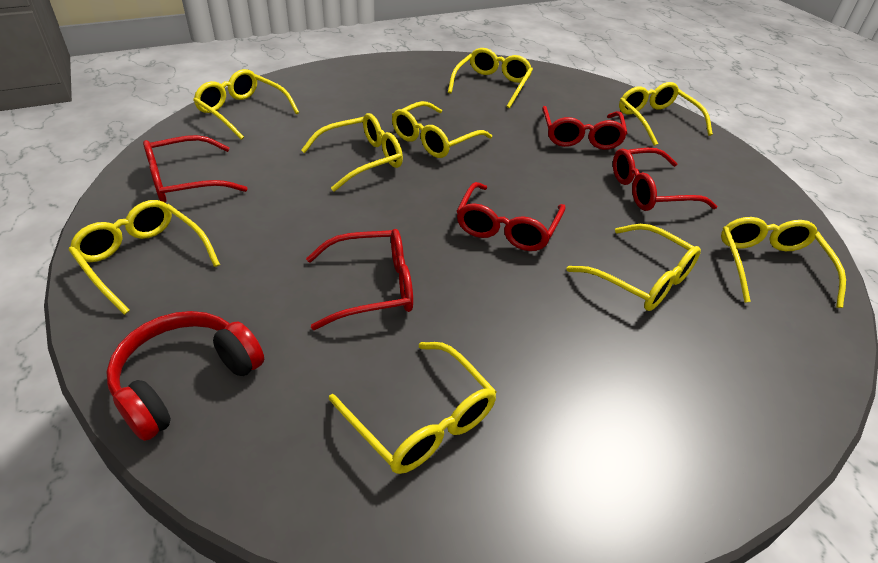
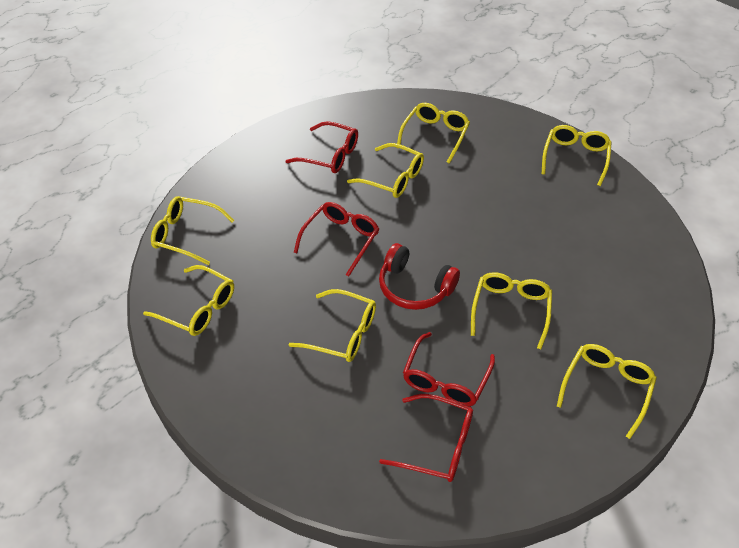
red glasses: [143,135,248,202] [306,229,413,330] [456,182,566,251] [542,106,627,150] [613,148,717,211] = 5 -> [286,121,358,173] [294,202,379,277] [379,394,473,482] [403,332,495,406] = 4
yellow glasses: [69,200,220,315] [193,69,299,140] [301,113,403,192] [329,342,497,474] [392,101,492,158] [448,48,533,108] [567,224,701,311] [619,82,713,146] [721,217,846,308] = 9 -> [143,265,234,336] [151,196,234,265] [288,289,376,362] [347,143,424,198] [396,103,470,164] [471,272,552,349] [542,125,612,186] [557,344,657,439] = 8

